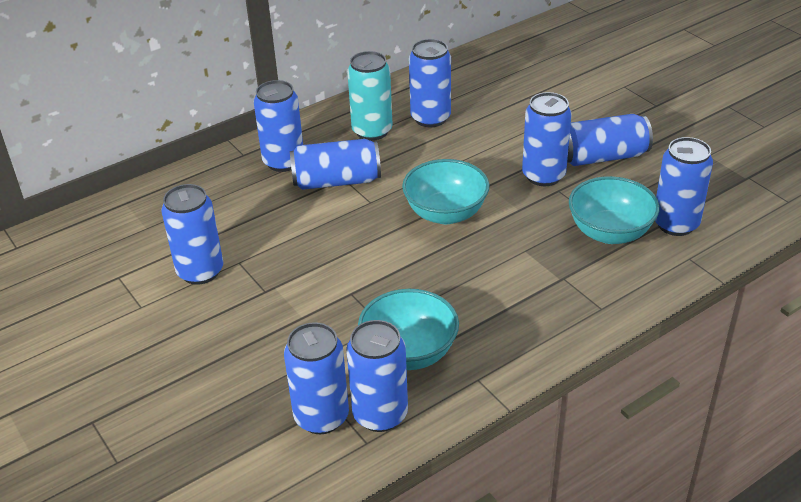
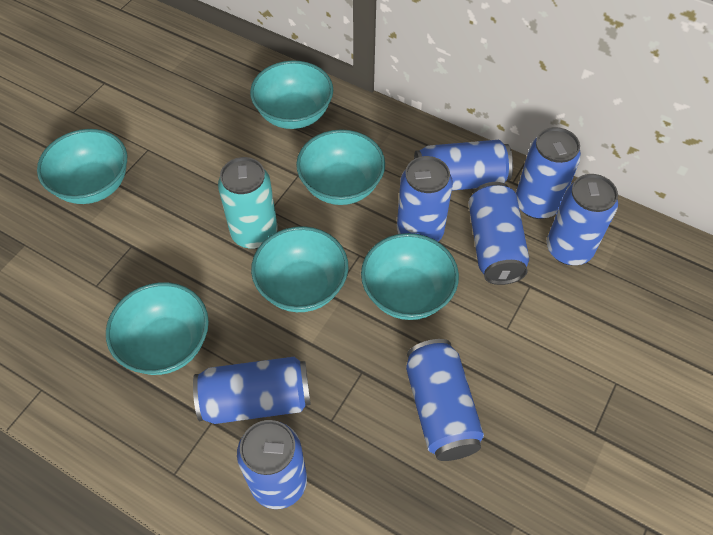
blue can: [161,184,223,285] [254,80,303,172] [284,322,349,434] [290,139,381,190] [346,320,408,432] [409,39,451,127] [522,92,572,186] [567,114,653,166] [655,137,713,236] = 9 -> [193,356,311,424] [237,420,307,509] [397,156,453,242] [406,339,484,461] [414,140,513,191] [468,182,529,285] [516,127,581,219] [547,174,618,265] = 8
turquoise bowl: [358,289,459,370] [402,159,489,224] [569,176,660,244] = 3 -> [37,129,127,204] [106,282,209,375] [250,60,333,129] [251,226,348,312] [296,130,385,205] [361,233,459,320] = 6

